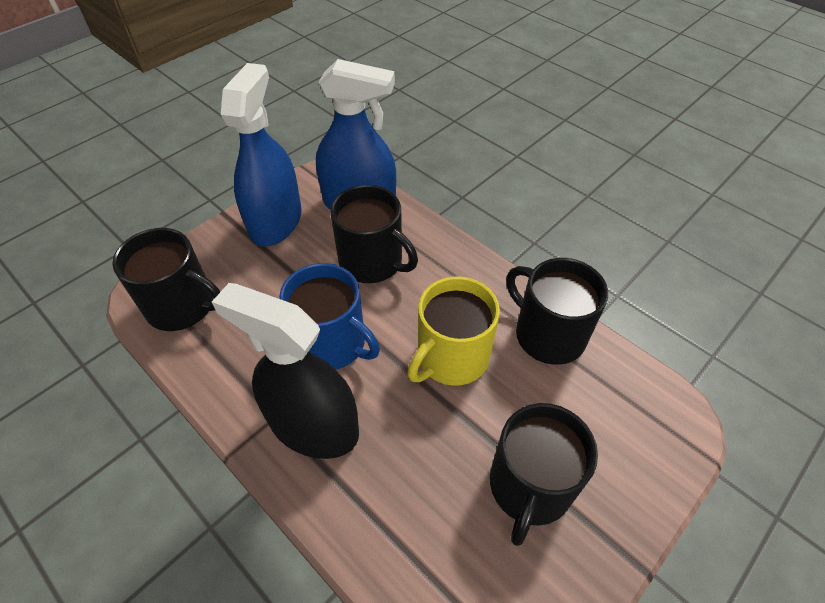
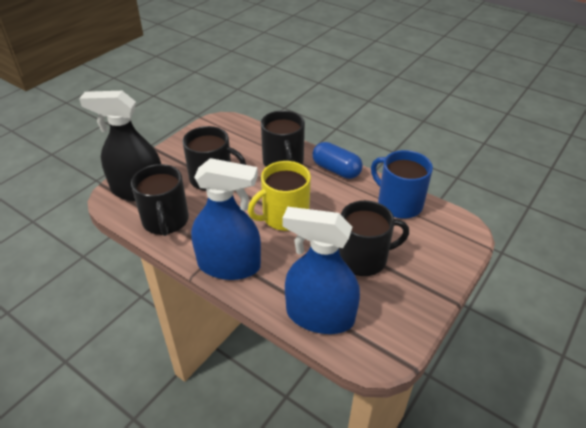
blue capsule: none = 0 -> [312,142,363,179] = 1

